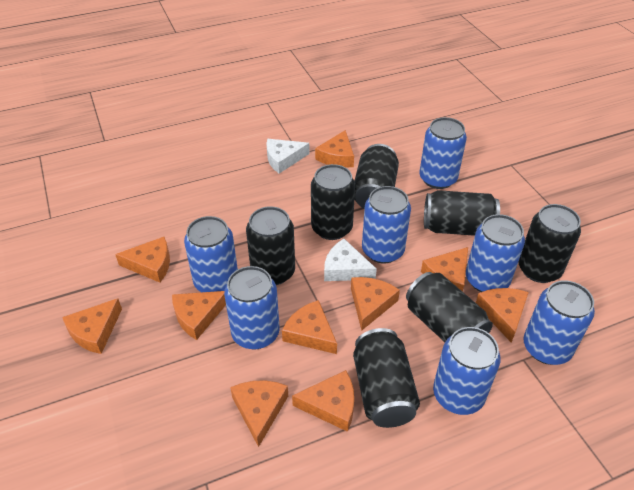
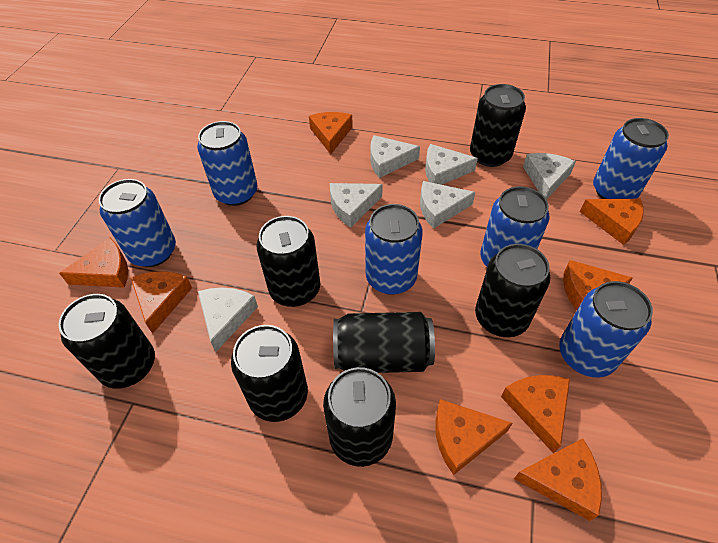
blue can: [184,216,238,292] [224,266,279,349] [362,186,411,263] [420,117,467,189] [433,327,501,415] [466,214,525,292] [524,280,595,365] = 7 -> [99,179,176,267] [197,121,258,206] [365,204,423,295] [480,186,550,267] [559,281,653,377] [593,118,669,199] = 6
orange cheese: [62,298,122,354] [115,237,170,283] [172,291,226,340] [230,380,288,447] [282,300,337,354] [292,370,354,432] [315,130,354,167] [351,277,400,331] [421,247,468,292] [476,288,529,343] = 10 -> [59,237,128,288] [130,272,192,334] [309,112,353,154] [435,399,513,475] [501,375,570,454] [514,438,602,521] [563,260,633,311] [580,199,644,245] = 8
white cheese: [266,139,309,174] [324,239,377,281] = 2 -> [198,287,258,352] [330,183,383,228] [370,135,420,178] [420,181,475,229] [425,144,478,185] [523,153,576,199] = 6

